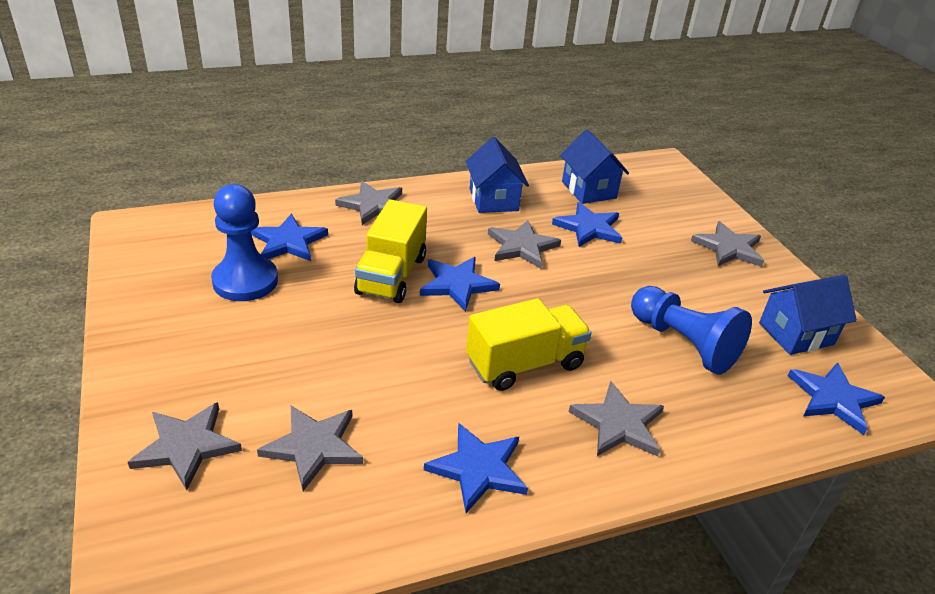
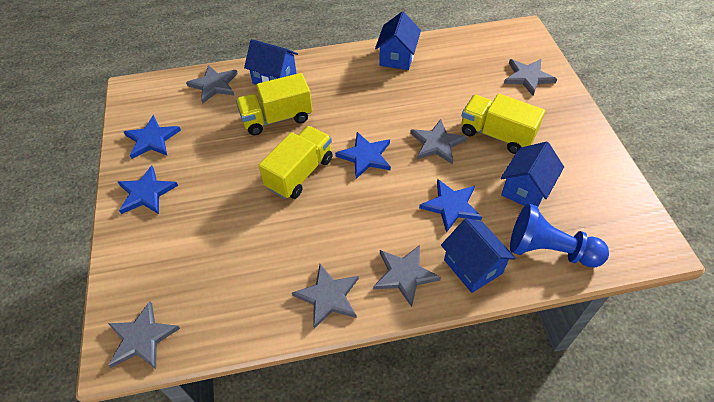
blue house: [466,137,529,213] [560,130,629,204] [759,275,857,355] = 3 -> [244,39,298,85] [375,11,421,70] [441,218,516,293] [501,141,564,207] = 4
blue pawn: [211,184,278,301] [631,286,752,375] = 2 -> [510,203,609,267] = 1
blue star: [251,214,328,261] [420,257,500,312] [424,423,528,513] [552,202,622,247] [788,363,885,435] = 5 -> [118,166,178,214] [124,115,181,159] [335,132,391,179] [419,179,482,233] = 4
yellow truck: [354,199,427,303] [466,298,592,391] = 2 -> [236,73,312,135] [259,126,333,199] [462,94,545,154] = 3

